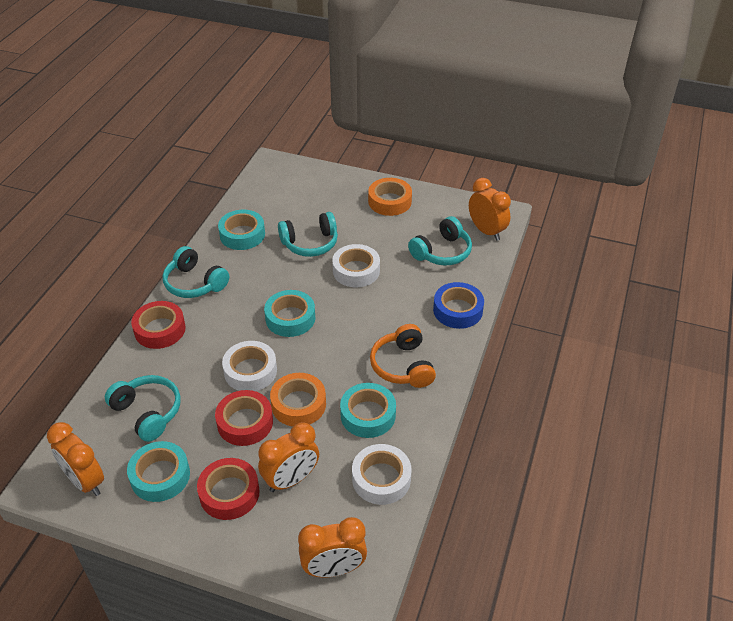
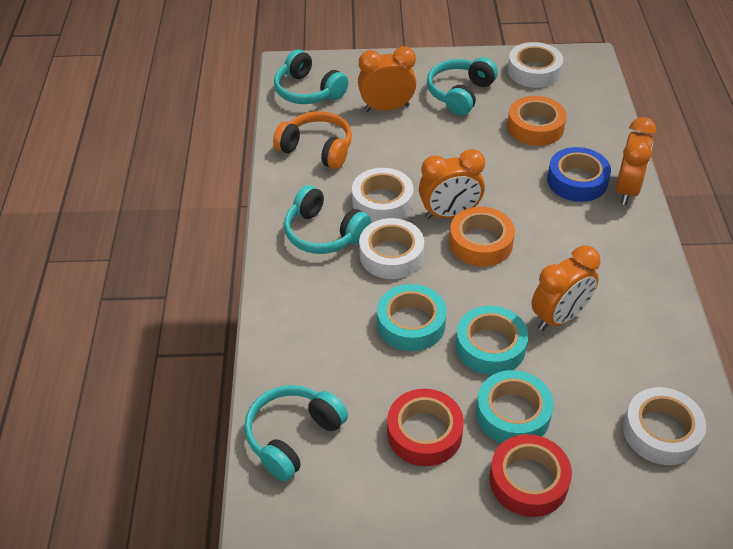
red tape: [131,301,186,349] [197,458,260,520] [215,390,273,446] = 3 -> [387,389,464,466] [489,434,572,517] = 2
turquoise tape: [127,441,190,502] [218,210,265,250] [264,290,315,337] [340,383,396,438] = 4 -> [377,284,447,351] [456,306,528,375] [476,370,554,443] = 3
white tape: [222,341,277,391] [332,244,380,287] [352,444,412,505] = 3 -> [352,168,413,223] [359,218,424,279] [508,42,563,88] [623,387,706,465] = 4

